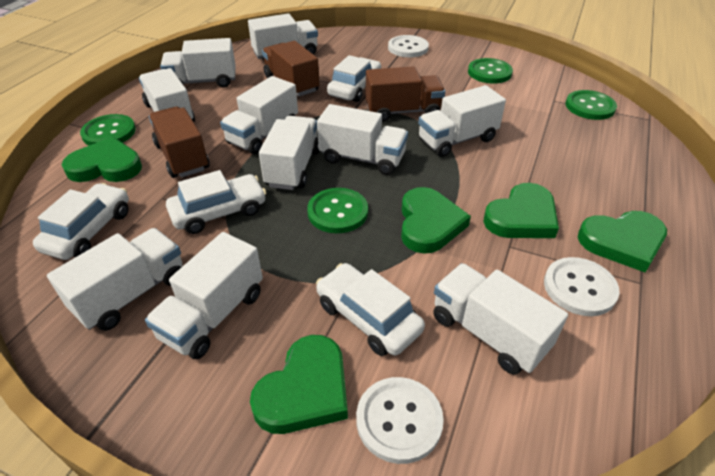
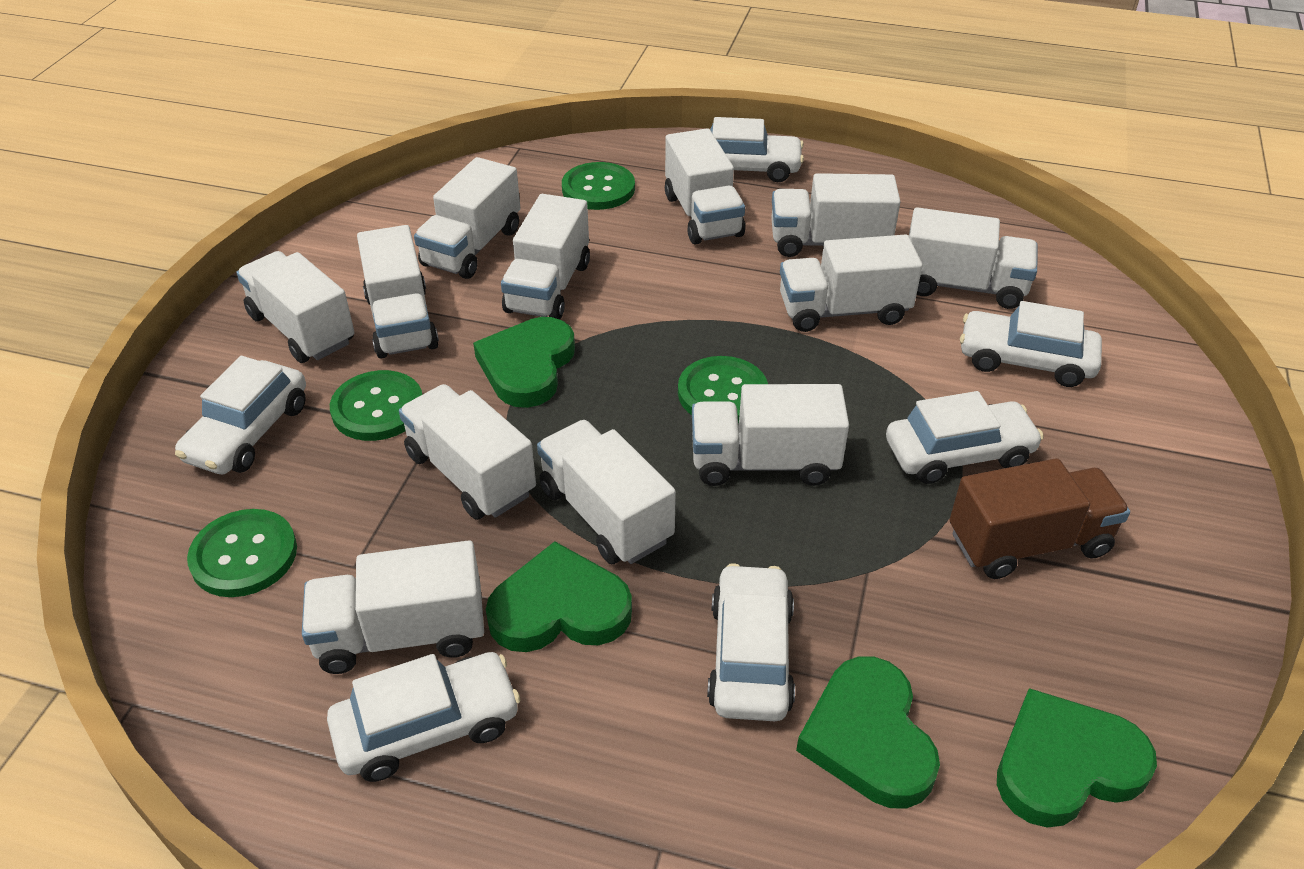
brown truck: [149,107,210,178] [262,41,320,96] [365,66,445,122] = 3 -> [949,458,1130,579] = 1
green heart: [62,137,142,182] [250,335,348,434] [401,187,471,254] [483,183,559,238] [578,211,667,272] = 5 -> [473,317,575,408] [486,541,632,652] [796,656,940,809] [997,688,1157,827] = 4
white button: [356,377,444,464] [388,35,429,57] [544,257,620,316] = 3 -> none = 0
white car: [33,183,129,260] [166,170,266,234] [316,263,425,356] [327,55,381,102] = 4 -> [175,356,306,474] [327,652,521,782] [707,563,795,721] [710,117,804,182] [886,391,1044,484] [960,301,1102,387] = 6
white truck: [47,228,182,331] [139,68,195,122] [145,232,263,359] [160,38,236,87] [220,76,298,154] [248,13,318,60] [259,116,319,190] [317,104,408,175] [418,85,506,157] [433,263,568,375] = 10 -> [236,251,355,363] [302,540,484,674] [357,225,439,359] [399,384,536,520] [414,157,520,279] [501,194,590,320] [537,420,676,565] [665,128,745,244] [692,384,849,486] [771,173,900,257] [780,234,922,332] [909,207,1038,309] = 12

